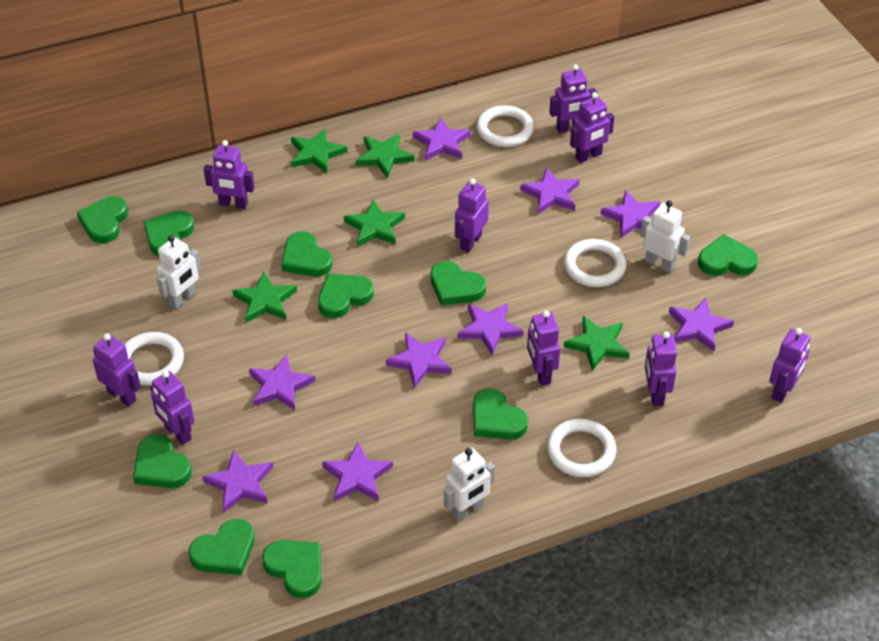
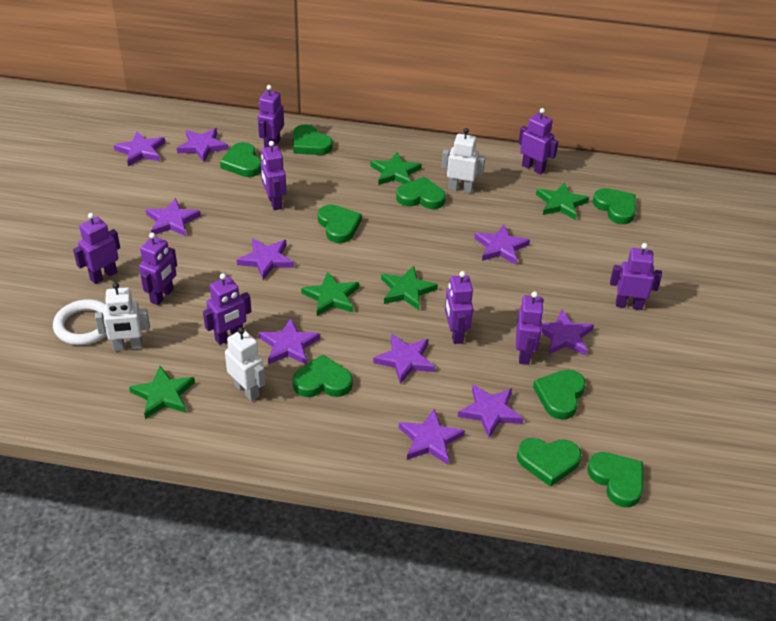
green heart: [77,196,128,243] [133,434,191,488] [143,210,194,256] [189,519,255,575] [262,540,321,598] [281,231,332,277] [318,274,374,318] [431,261,486,306] [473,388,528,440] [698,234,758,276] = 10 -> [220,142,261,177] [293,124,333,155] [293,354,353,397] [318,204,362,243] [396,177,446,209] [517,438,581,487] [533,370,586,419] [587,452,643,507] [593,188,636,224] = 9
purple star: [202,450,273,512] [249,354,315,410] [322,442,393,501] [386,332,452,388] [413,117,471,161] [458,303,523,355] [520,168,580,214] [600,190,660,238] [669,298,734,352] = 9 -> [114,132,165,166] [146,198,201,236] [177,128,228,162] [237,238,294,280] [259,318,320,365] [373,334,435,384] [399,409,465,465] [458,385,524,438] [474,224,530,265] [541,309,594,355] = 10
white ring: [124,332,184,385] [476,105,534,147] [547,419,617,477] [564,239,627,287] = 4 -> [53,299,107,345] = 1

